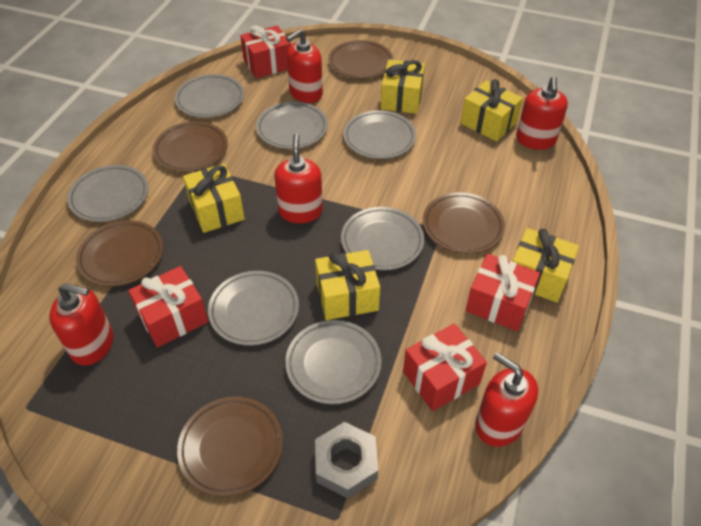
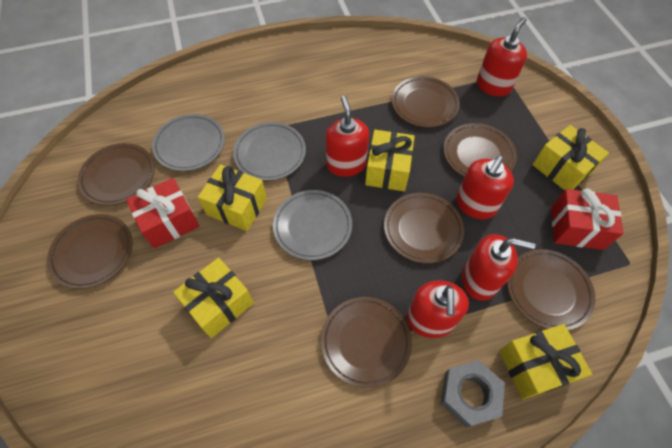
brown plate: [76,220,163,286] [153,121,228,172] [177,397,283,497] [328,40,393,79] [423,192,505,254] = 5 -> [47,214,132,289] [78,143,155,205] [321,297,412,388] [384,193,464,263] [392,76,460,128] [443,123,517,177] [507,249,596,330] = 7
grey plate: [67,165,149,222] [175,74,244,118] [208,271,299,346] [256,102,328,149] [285,320,382,404] [341,207,424,270] [343,110,416,159] = 7 -> [152,114,225,171] [233,122,306,181] [273,190,352,260] = 3
red gift: [128,266,208,348] [240,25,291,78] [403,324,487,411] [465,254,540,331] = 4 -> [126,178,199,249] [551,188,623,250] = 2

